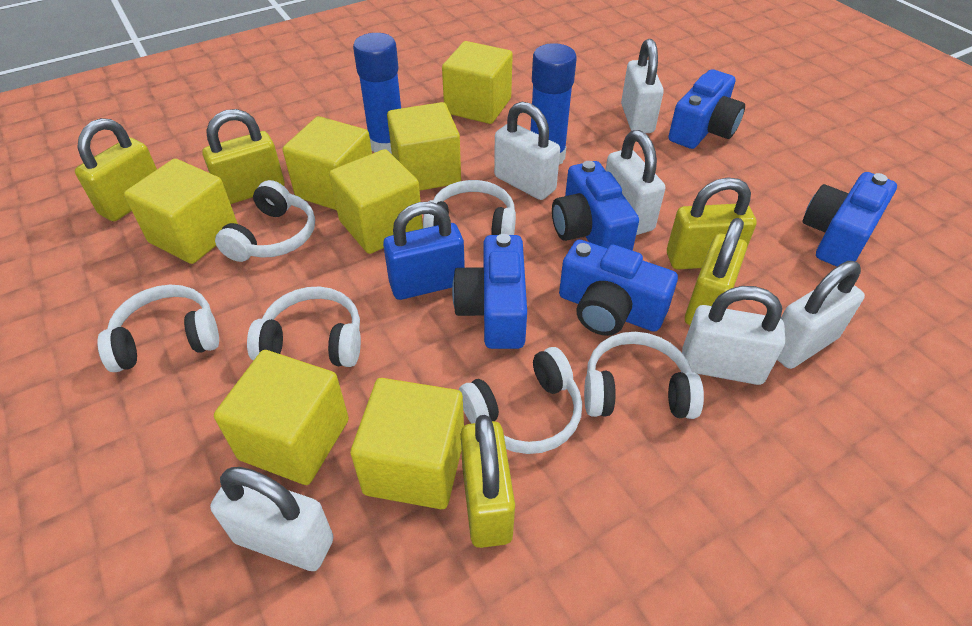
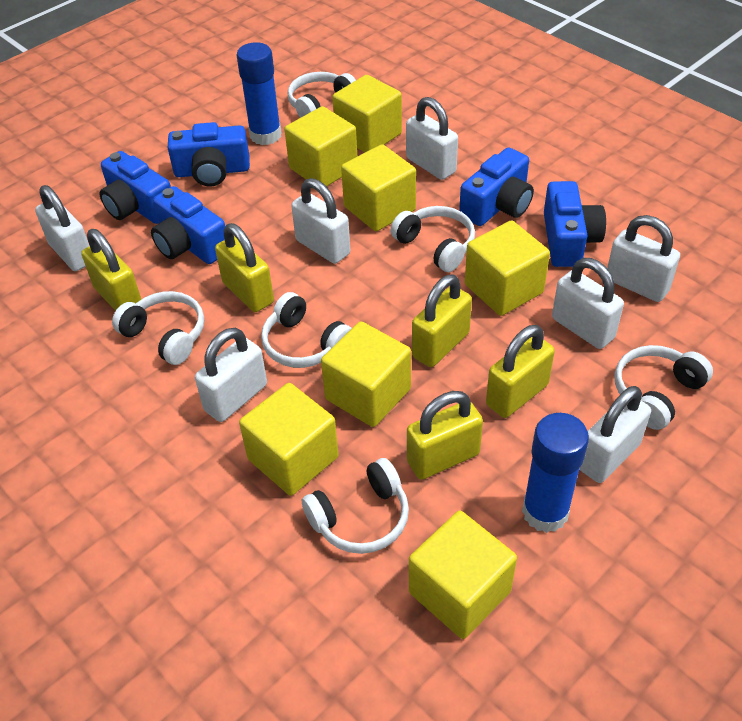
blue padlock: [383,202,465,300] = 1 -> none = 0
white padlock: [210,467,334,571] [494,102,560,200] [606,130,665,235] [621,39,664,133] [682,286,785,385] [777,261,865,369] = 6 -> [35,185,89,271] [195,328,267,422] [291,178,350,264] [406,97,458,180] [552,258,624,349] [579,386,651,483] [607,215,680,302] = 7

